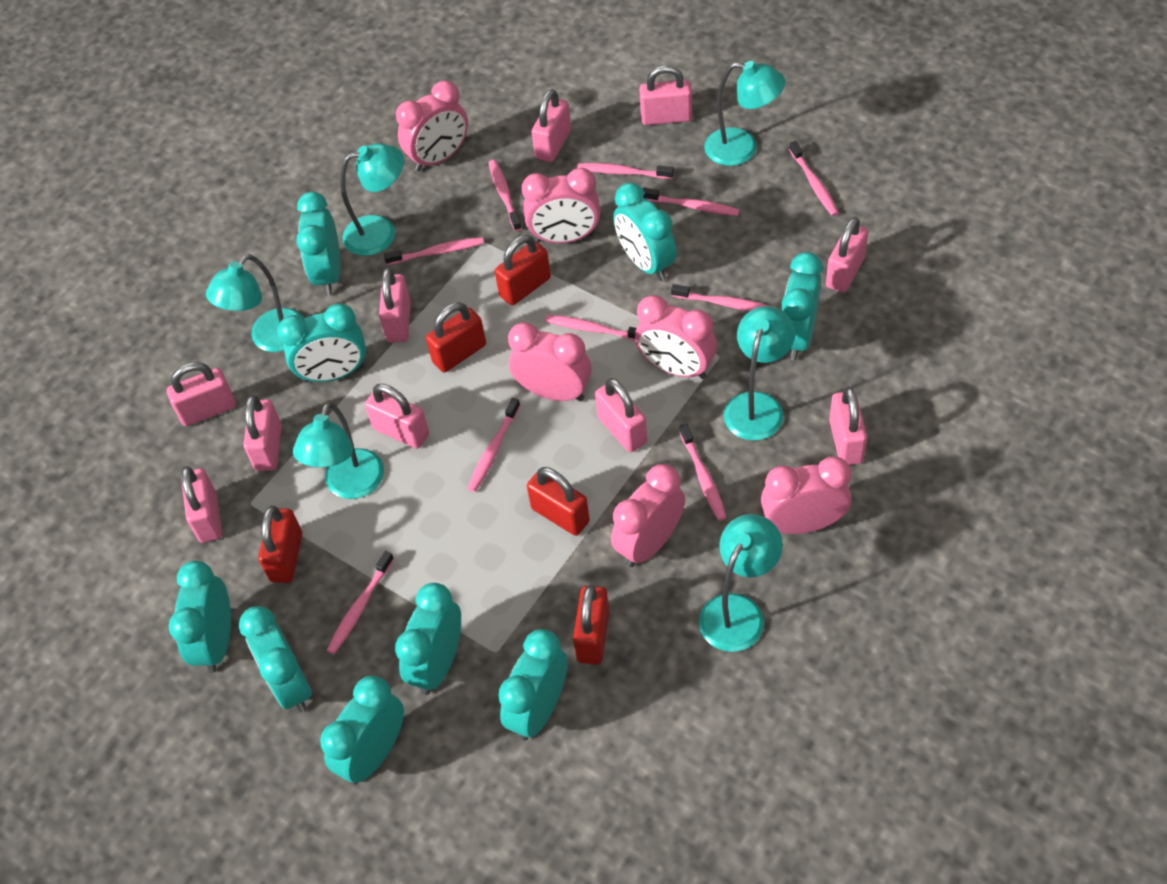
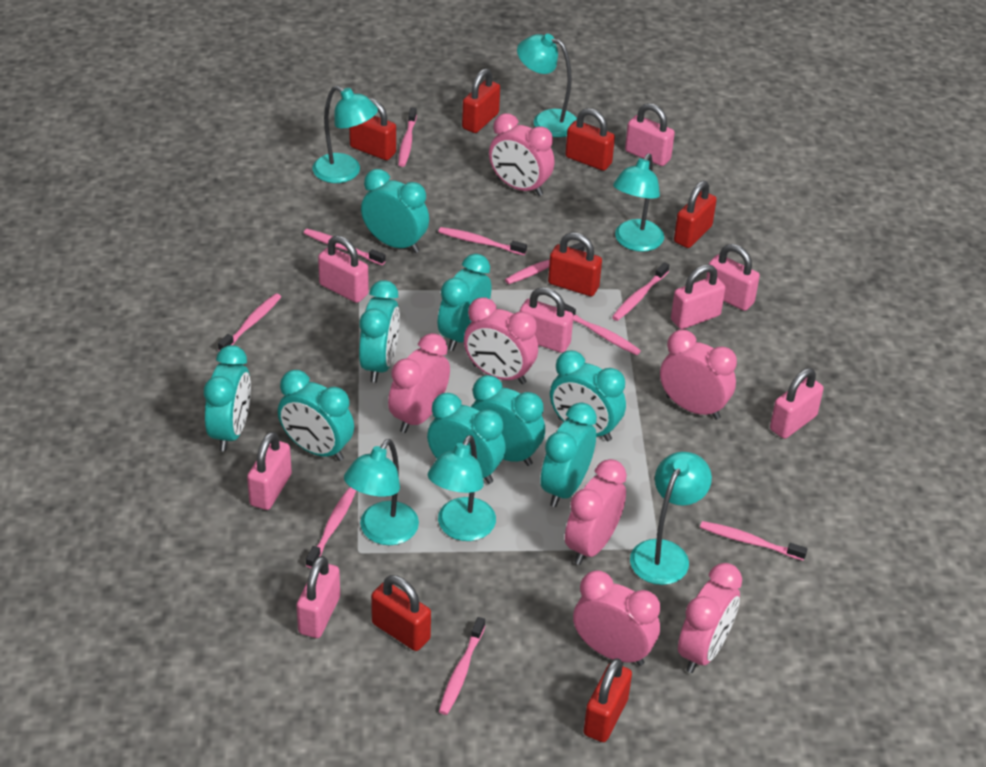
pink clock: [396,80,468,171] [508,322,591,401] [522,168,600,243] [611,464,685,567] [635,295,717,379] [761,457,852,534] = 6 -> [388,333,450,433] [464,297,538,384] [489,113,554,196] [565,459,627,565] [573,570,660,666] [660,330,737,420] [678,563,742,673] = 7
pink padlock: [167,362,236,426] [181,466,222,543] [244,395,282,471] [365,384,429,449] [379,268,411,343] [532,89,571,162] [595,378,647,452] [639,65,692,125] [826,217,868,293] [829,387,867,465] = 10 -> [247,432,292,510] [297,556,340,638] [318,236,369,303] [520,287,573,353] [625,103,675,166] [671,264,725,329] [706,244,760,311] [770,368,824,439] = 8
red padlock: [258,506,302,583] [426,302,486,372] [495,235,551,306] [527,467,590,536] [573,585,609,665] = 5 -> [349,98,396,160] [371,575,431,651] [462,68,500,133] [548,232,602,296] [565,108,615,171] [583,658,632,742] [674,181,717,248] = 7

